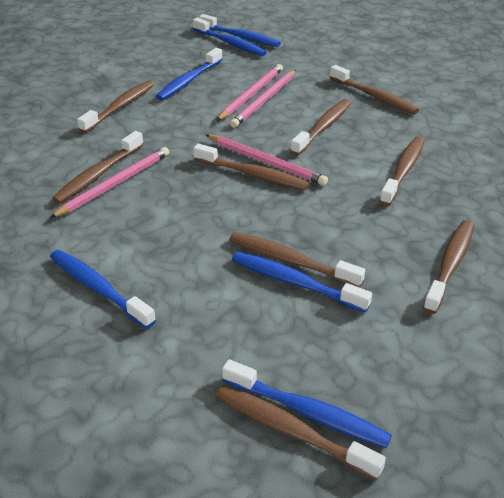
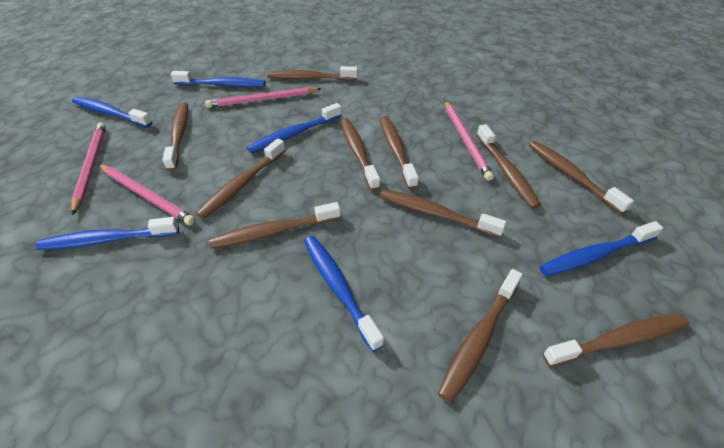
brown toothbrush: [52,131,144,204] [77,81,154,133] [193,144,310,190] [216,385,386,480] [229,232,365,288] [291,99,351,155] [330,65,419,114] [379,136,425,206] [423,220,474,314] = 9 -> [162,102,188,171] [196,139,286,219] [209,202,341,249] [267,66,358,80] [340,118,380,191] [380,116,419,189] [380,189,506,238] [438,269,523,403] [477,124,541,209] [529,141,634,214] [543,314,689,367] = 11

